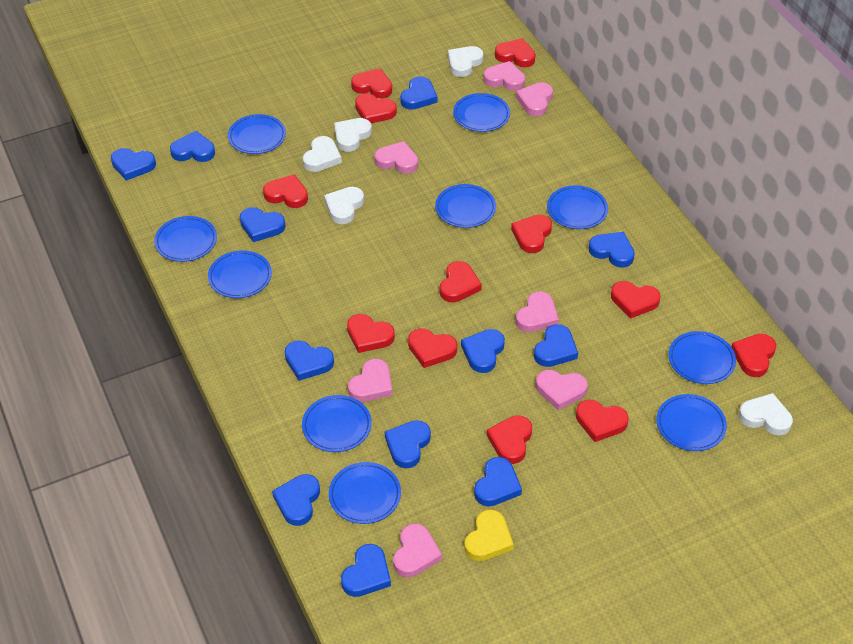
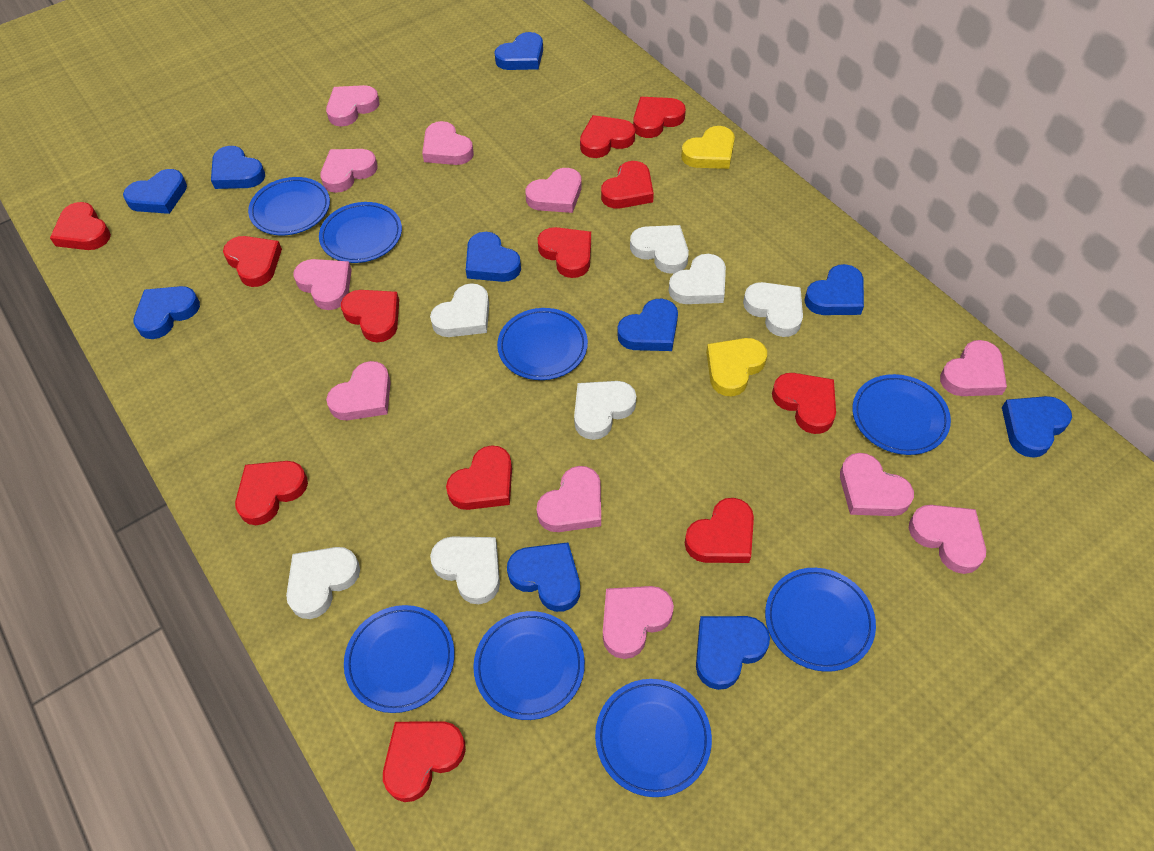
blue heart: [111,148,156,181] [170,131,215,162] [240,207,286,242] [272,474,320,526] [285,340,334,381] [341,544,391,597] [385,420,431,468] [400,76,438,110] [461,329,505,373] [474,457,522,507] [534,324,578,367] [589,232,635,268] = 12 -> [123,169,187,214] [133,286,200,339] [211,146,265,189] [466,232,521,282] [494,32,543,70] [507,542,580,612] [617,299,678,351] [696,616,770,690] [804,264,864,315] [1002,396,1072,458] = 10
blue plate: [154,216,217,262] [208,250,272,298] [228,114,286,154] [302,395,372,452] [329,462,401,524] [435,184,496,228] [453,93,510,132] [547,185,608,229] [656,394,727,451] [668,331,736,384] = 10 -> [248,177,330,235] [319,202,402,263] [344,605,455,713] [473,611,585,720] [497,308,588,380] [595,679,712,797] [765,568,876,672] [852,374,951,455] = 8
pink heart: [348,359,392,402] [374,141,418,174] [393,523,442,577] [483,61,525,91] [516,82,553,116] [516,291,559,332] [536,370,588,410] = 7 -> [294,259,352,310] [320,149,378,193] [326,85,380,126] [326,361,391,420] [422,121,474,165] [525,168,582,213] [536,466,601,532] [603,586,674,659] [840,453,914,516] [909,505,986,574] [940,340,1007,396] = 11
white heart: [303,136,342,172] [324,187,364,224] [334,118,372,152] [448,46,483,77] [739,393,793,436] = 5 -> [286,547,360,619] [430,283,489,337] [430,537,500,604] [574,381,636,440] [630,225,689,274] [669,254,726,304] [743,282,803,337] = 7
yellow heart: [464,509,514,561] = 1 -> [681,126,735,169] [706,338,767,396] = 2

